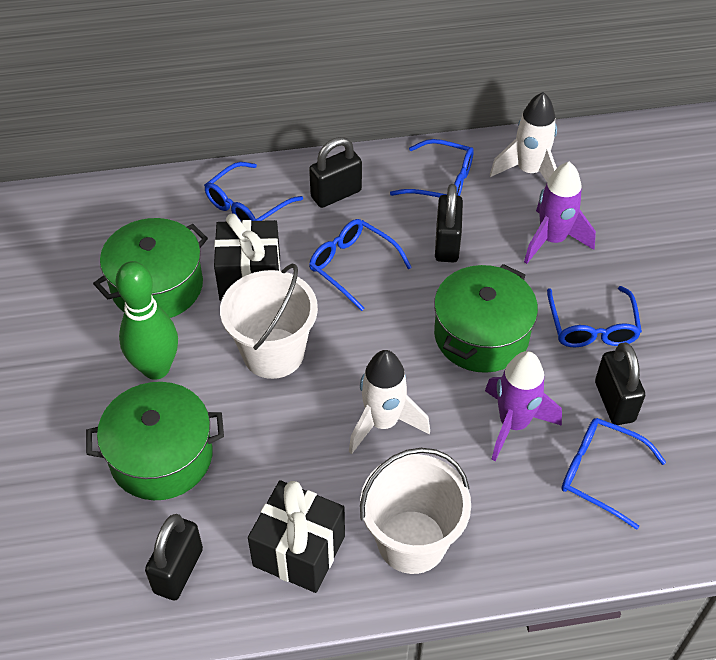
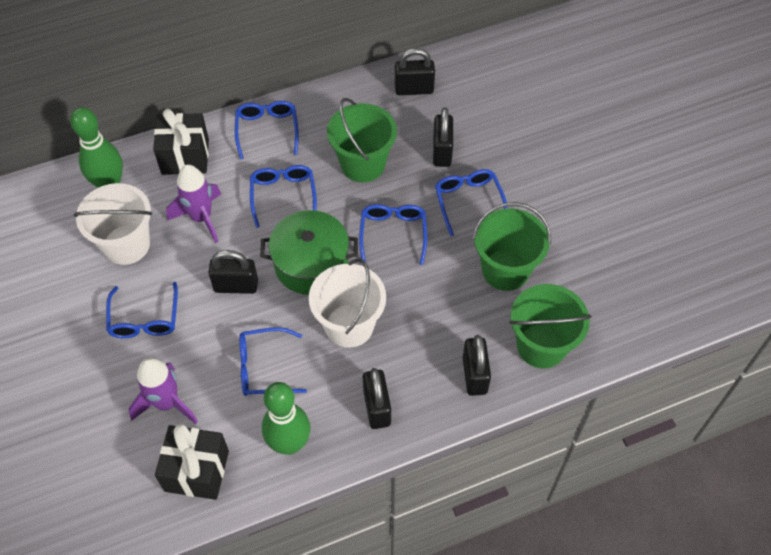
black padlock: [145,514,203,600] [309,137,362,208] [435,184,463,262] [595,342,645,425] = 4 -> [208,250,258,294] [363,368,391,429] [395,48,435,95] [433,108,453,167] [463,335,491,396] = 5
blue glasses: [204,162,303,221] [309,219,412,311] [390,139,474,198] [547,286,642,347] [561,418,666,530] = 5 -> [106,282,178,338] [235,101,299,159] [239,327,307,396] [250,165,317,228] [359,204,427,265] [435,169,508,236] = 6
green bowling pin: [115,261,178,380] = 1 -> [70,107,123,188] [262,382,311,455] = 2
green bucket: none = 0 -> [327,98,397,182] [473,202,551,291] [509,284,592,368] = 3
green pot: [86,382,224,500] [93,218,208,318] [434,264,538,373] = 3 -> [260,210,358,295] = 1
white rocket: [349,350,430,454] [490,92,557,182] = 2 -> none = 0

